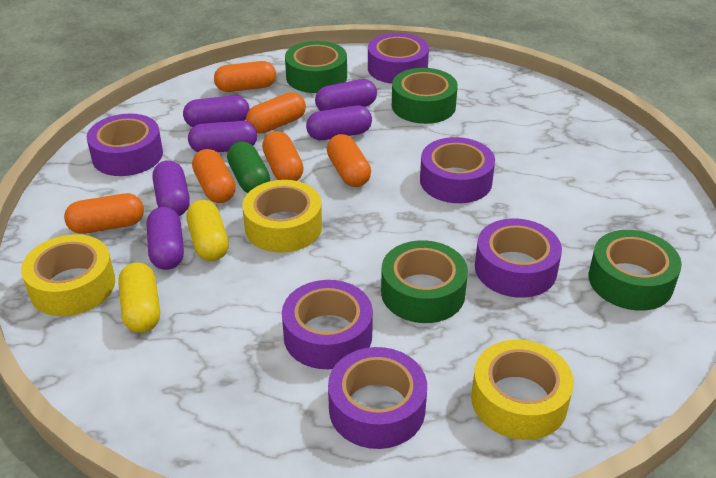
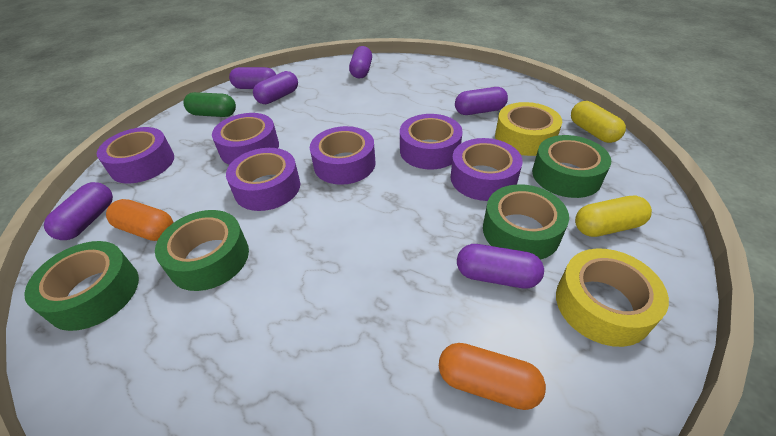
orange capsule: [64,193,144,234] [192,149,236,203] [214,61,276,92] [246,92,306,134] [262,131,304,181] [327,134,371,187] = 6 -> [106,199,173,241] [439,343,546,410] = 2
yellow tape: [21,234,115,316] [242,180,322,253] [471,340,574,440] = 3 -> [495,102,562,156] [556,248,669,347] = 2

